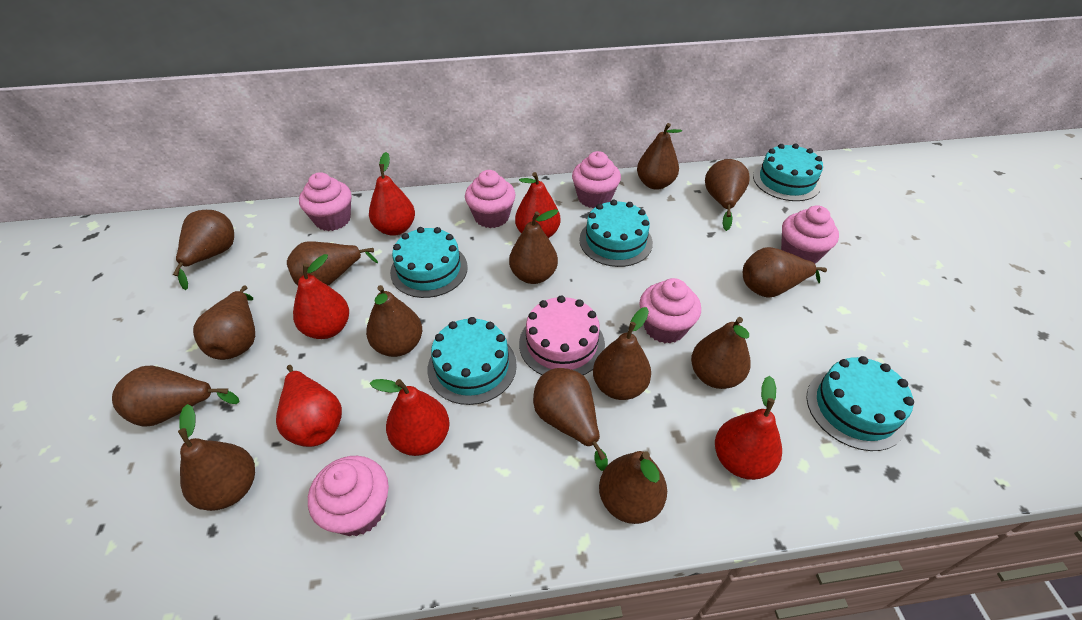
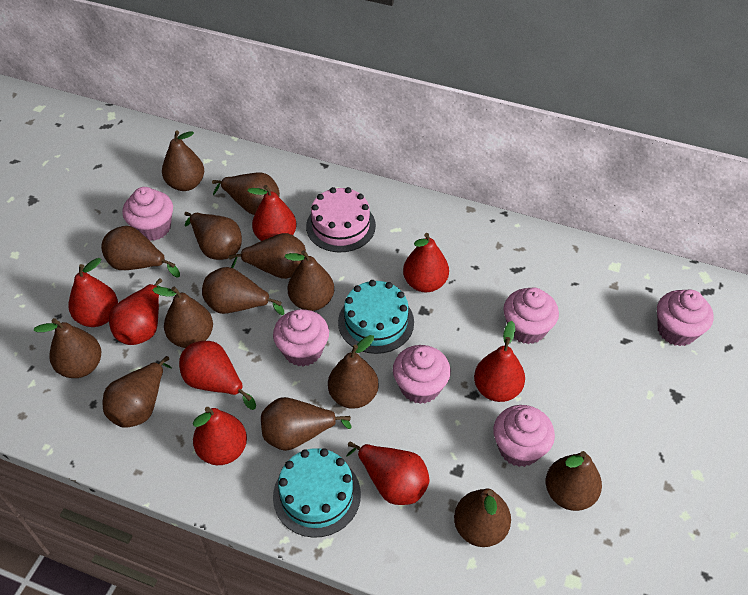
red pear: [276,365,342,447] [293,254,349,339] [369,152,415,236] [370,379,450,456] [515,172,560,238] [715,376,782,480] = 6 -> [68,258,118,327] [109,278,162,345] [179,341,256,410] [193,407,247,465] [247,185,296,241] [346,442,430,505] [403,233,449,292] [474,321,525,402] = 8
turquoise cake: [390,227,468,298] [428,317,517,405] [579,200,653,267] [753,144,823,201] [806,356,914,451] = 5 -> [273,448,361,538] [338,280,414,354] = 2

